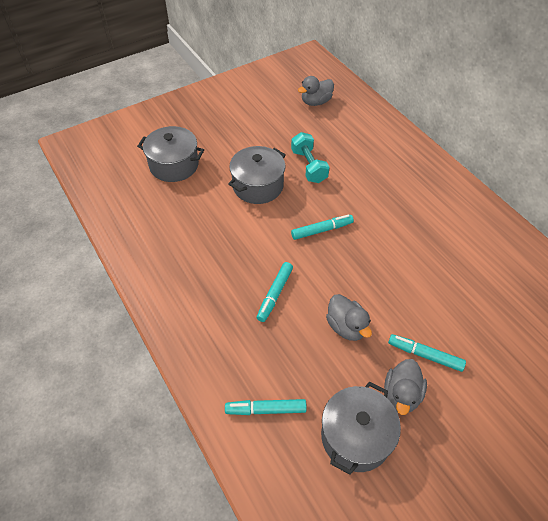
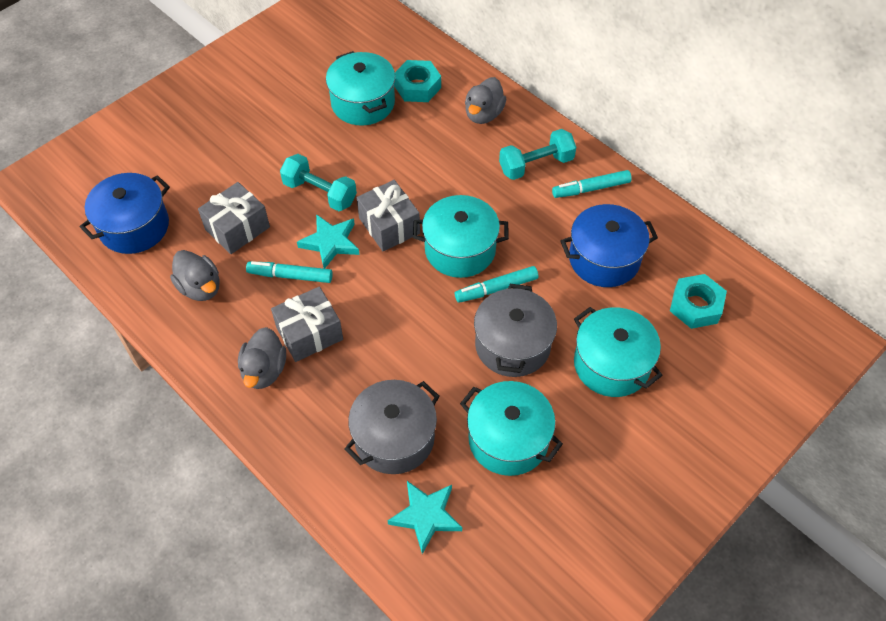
blue pot: none = 0 -> [80,173,170,254] [560,204,658,287] = 2
grey gift: none = 0 -> [198,182,270,254] [271,286,343,362] [357,180,420,251] = 3
grey pot: [137,126,204,182] [228,146,286,204] [321,382,401,475] = 3 -> [345,380,440,474] [474,284,557,377] = 2
turquoise dumbbell: [291,132,329,183] = 1 -> [280,154,357,211] [499,129,576,180] = 2
turquoise marker: [225,399,307,415] [257,262,293,322] [291,214,354,240] [388,334,466,372] = 4 -> [246,261,333,283] [455,266,538,303] [552,170,632,198] = 3
turquoise nut: none = 0 -> [394,60,441,102] [670,274,727,329] = 2
turquoise pot: none = 0 -> [326,51,395,125] [413,195,509,278] [460,381,563,476] [574,307,663,397] = 4
turquoise star: none = 0 -> [297,214,359,269] [387,481,462,554] = 2

